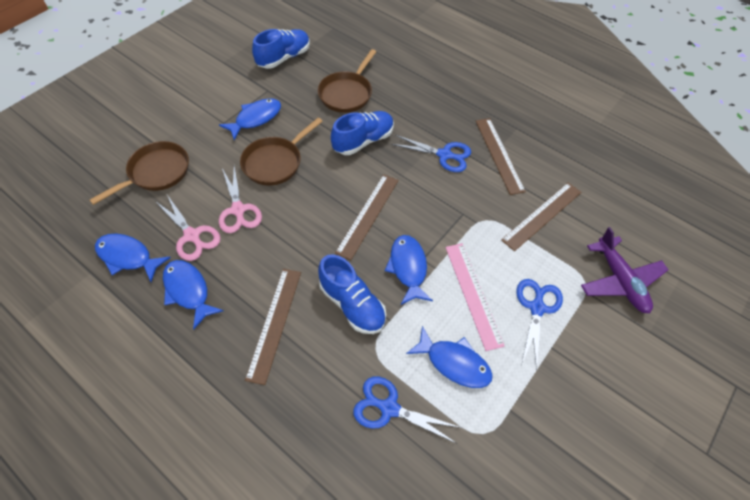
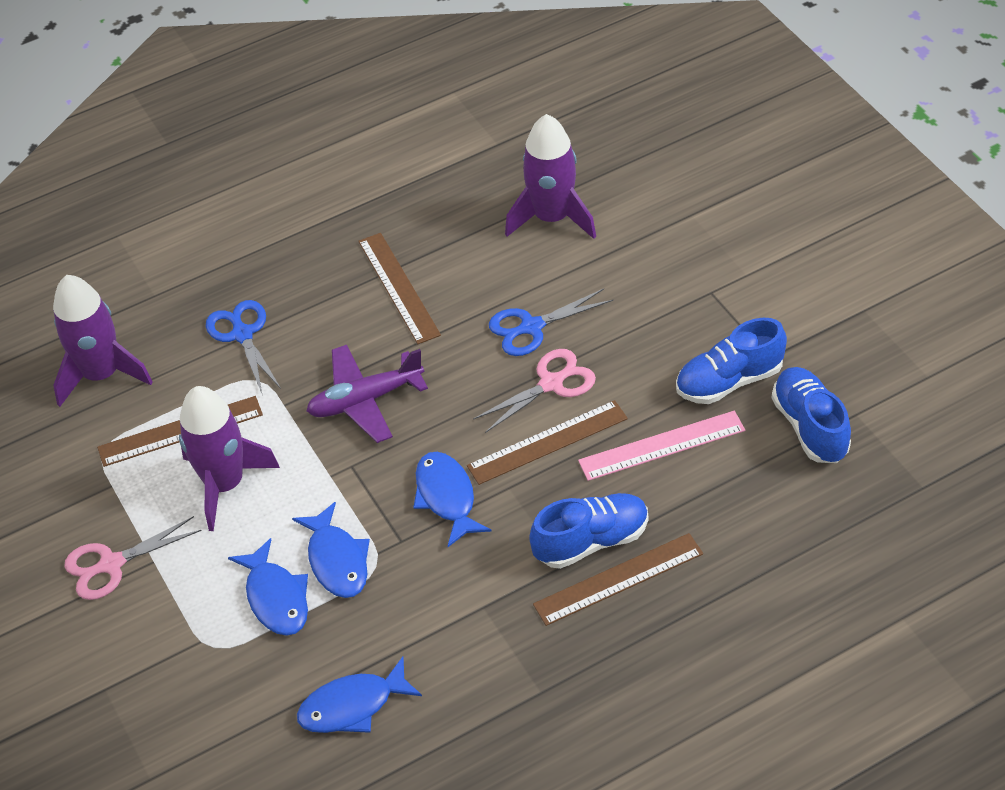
blue fish: [95,234,171,282] [163,260,224,330] [219,98,281,140] [385,235,433,305] [406,326,493,388] = 5 -> [228,538,308,636] [292,502,370,598] [297,657,422,733] [413,452,492,547] = 4
blue scissors: [353,377,462,444] [391,135,471,172] [516,279,563,370] = 3 -> [206,300,281,393] [489,289,613,356] = 2
brown pan: [90,141,189,205] [240,118,323,186] [318,49,376,113] = 3 -> none = 0
purple rocket: none = 0 -> [53,275,152,407] [179,386,280,531] [505,114,596,239] = 3

